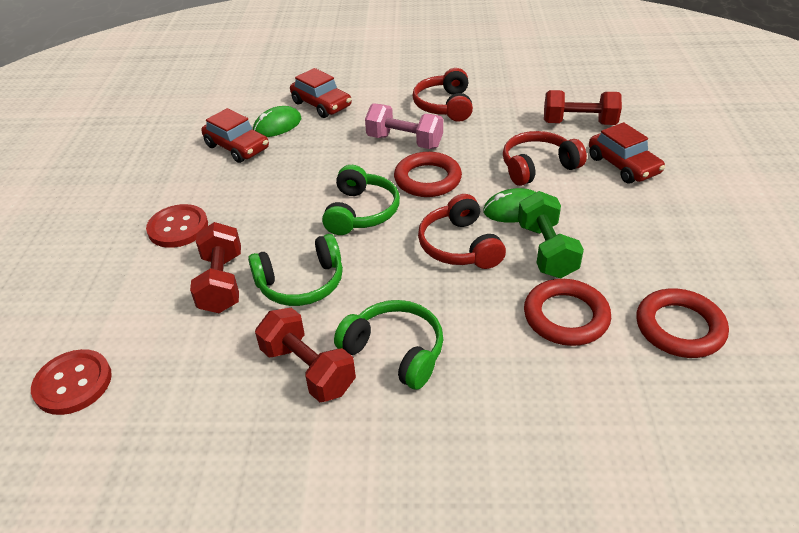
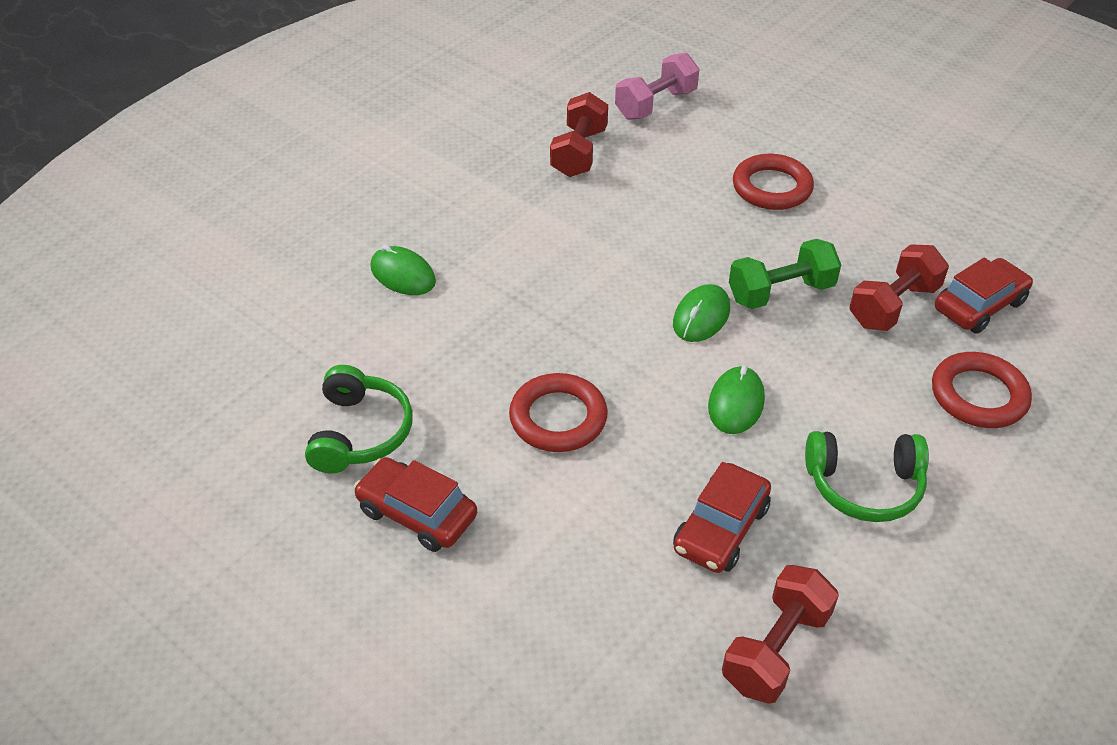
green headphones: [248,234,343,306] [322,165,400,235] [334,300,443,390] = 3 -> [305,365,412,473] [805,431,929,522] = 2
green mouse: [253,106,301,137] [483,188,536,223] = 2 -> [370,245,436,295] [673,284,730,342] [708,365,765,434] = 3
red button: [31,349,112,415] [146,204,208,248] = 2 -> none = 0
red headphones: [412,68,473,122] [418,194,506,269] [503,131,587,186] = 3 -> none = 0

